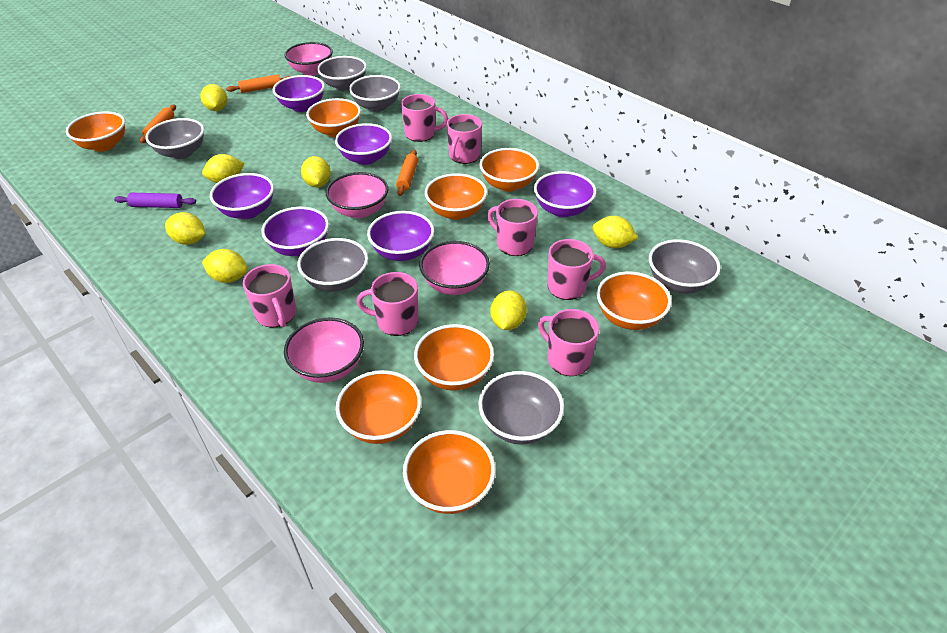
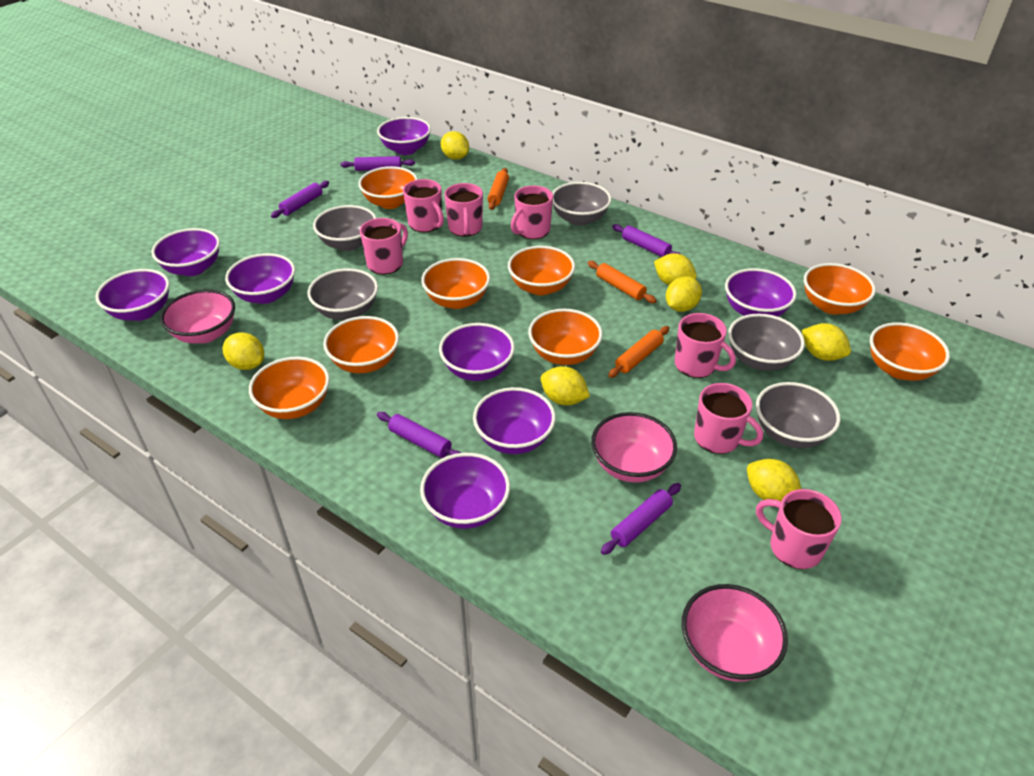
grey bowl: [145,118,204,159] [298,238,368,292] [317,56,367,91] [349,75,401,112] [478,371,564,445] [649,239,721,293] = 6 -> [307,268,378,320] [313,205,376,251] [552,182,612,226] [728,314,805,371] [756,382,841,448] = 5
pink bowl: [284,42,333,76] [284,317,364,383] [326,172,388,218] [419,241,490,295] = 4 -> [160,289,235,344] [591,412,677,483] [682,584,788,682] = 3
purple bowl: [210,173,274,219] [261,207,329,256] [273,75,325,112] [335,123,392,165] [367,211,434,261] [534,171,597,217] = 6 -> [95,269,170,321] [152,228,220,276] [225,253,295,304] [377,117,431,155] [420,453,510,529] [439,323,515,381] [473,387,556,454] [725,268,797,317] = 8
purple rolling pin: [114,193,196,208] = 1 -> [271,181,329,218] [340,156,415,171] [377,412,461,458] [601,483,681,555] [612,224,681,257] = 5

